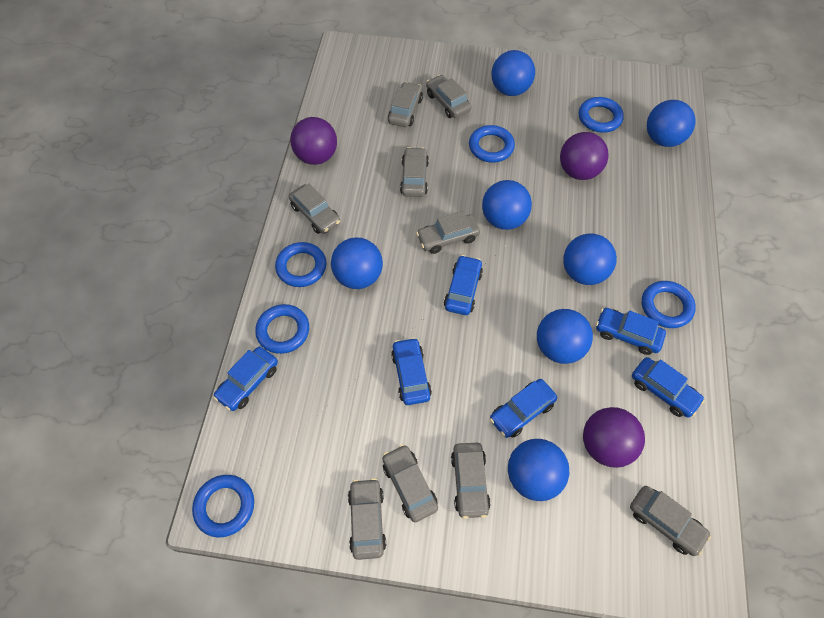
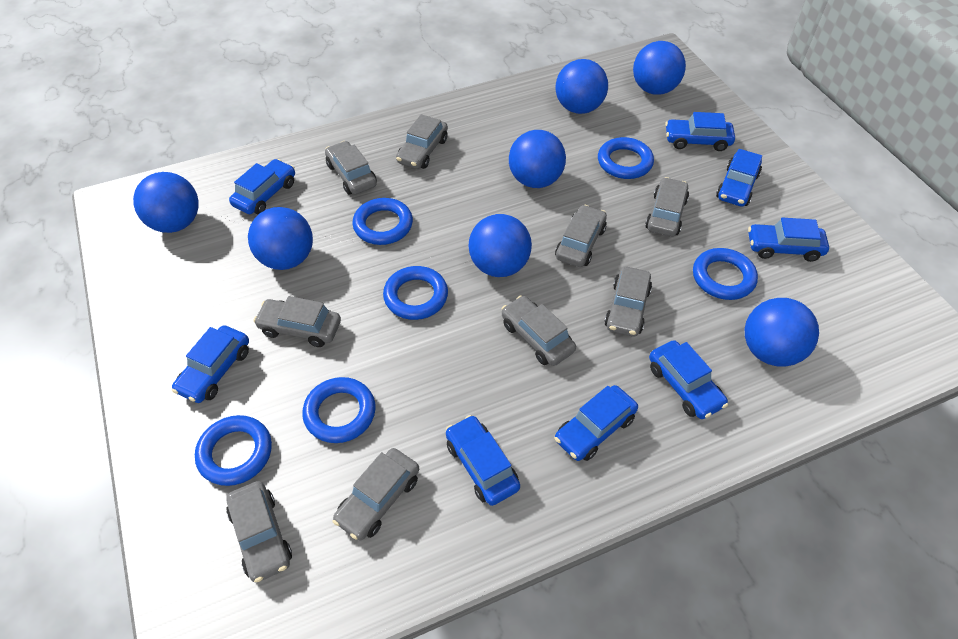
blue car: [213,347,278,411] [391,337,432,405] [444,255,483,315] [490,379,557,438] [596,308,666,355] [632,357,705,418] = 6 -> [172,325,249,403] [229,159,295,214] [446,415,520,506] [555,385,638,461] [649,340,728,419] [665,112,735,151] [716,149,762,207] [748,218,829,262] = 8
purple ball: [290,117,337,165] [560,132,608,180] [583,407,645,468] = 3 -> none = 0

